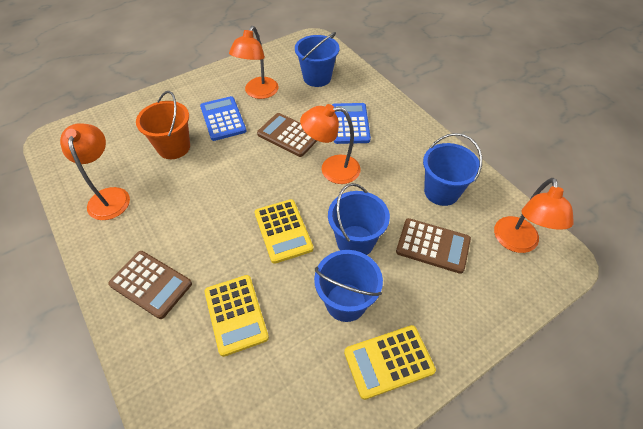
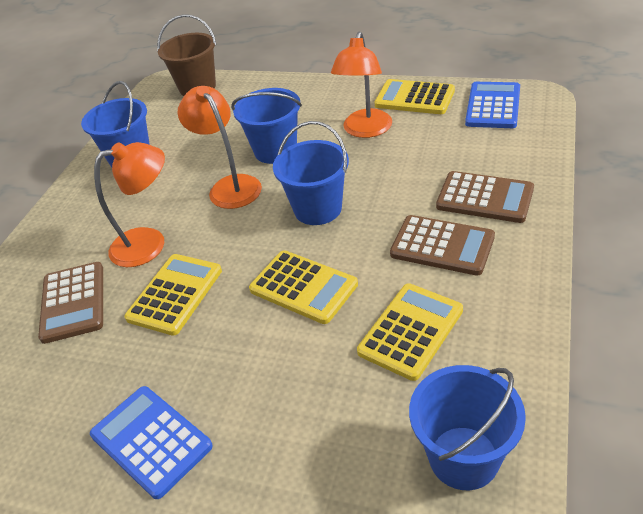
brown bucket: none = 0 -> [157,14,216,96] = 1
orange bucket: [136,91,190,159] = 1 -> none = 0
orange lamp: [60,123,130,220] [229,26,279,99] [300,104,361,184] [494,178,574,253] = 4 -> [94,142,165,267] [178,86,262,209] [331,32,392,138] = 3
yellow calculator: [204,275,269,357] [254,199,313,264] [344,325,436,400] = 3 -> [124,254,222,336] [249,250,358,324] [357,283,463,381] [374,79,455,114] = 4

